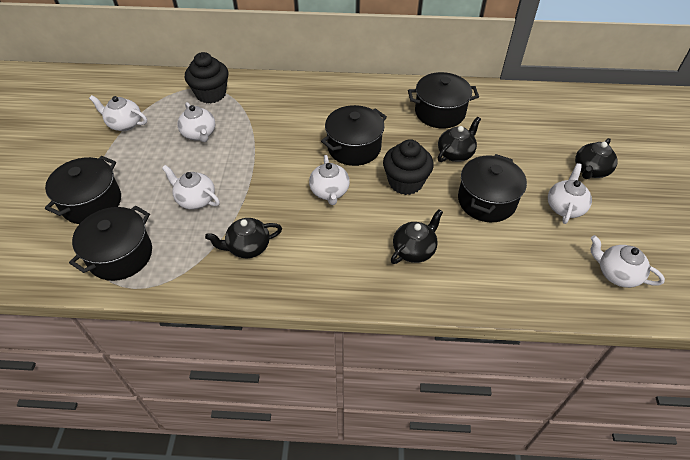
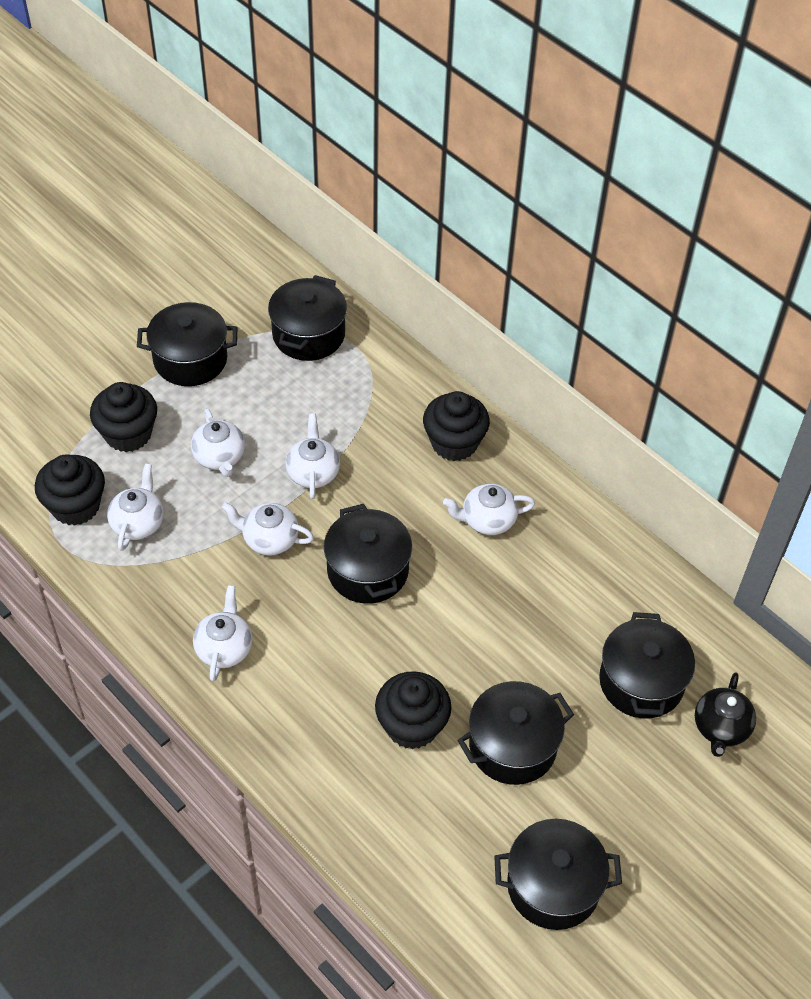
black cupcake: [185,52,228,103] [383,139,434,195] = 2 -> [35,454,105,526] [90,382,157,452] [375,671,451,749] [423,391,490,461] = 4
black pot: [45,156,121,224] [69,206,152,281] [321,105,387,166] [408,72,479,129] [458,154,527,222] = 5 -> [137,302,237,386] [268,275,347,361] [324,504,412,604] [458,681,574,785] [494,819,622,930] [599,612,695,718] = 6
black teapot: [205,218,282,258] [391,209,443,264] [438,117,481,162] [575,138,618,179] = 4 -> [695,672,756,757] = 1

